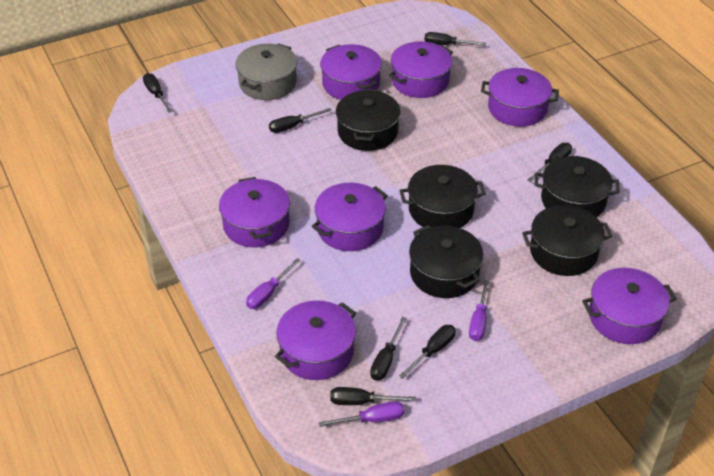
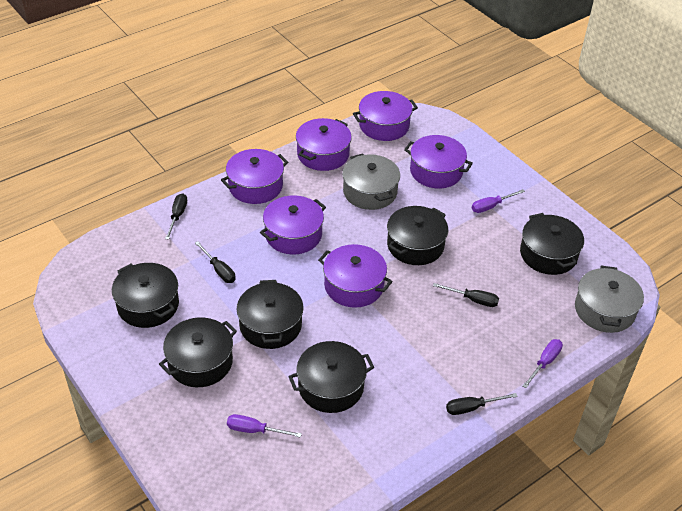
black pot: [336,89,400,151] [400,165,486,228] [409,225,483,298] [522,205,612,276] [535,156,620,218] = 5 -> [112,263,179,328] [159,317,237,387] [237,280,303,349] [288,341,374,413] [387,206,448,265] [520,213,584,275] = 6
black screwdriver: [143,73,173,113] [269,108,332,133] [330,387,416,405] [370,317,407,381] [399,325,456,379] [424,32,486,45] [527,143,572,182] = 7 -> [165,193,187,240] [195,241,236,283] [433,283,499,307] [446,393,518,415] = 4
grey pot: [236,43,297,100] = 1 -> [342,153,400,210] [575,266,644,333] = 2
purple pot: [219,177,290,247] [275,300,356,380] [312,183,388,251] [320,44,382,100] [389,42,453,98] [481,68,559,127] [582,268,677,344] = 7 -> [221,149,288,204] [260,196,326,254] [296,118,352,171] [318,244,393,308] [353,91,418,141] [404,135,473,188] = 6

